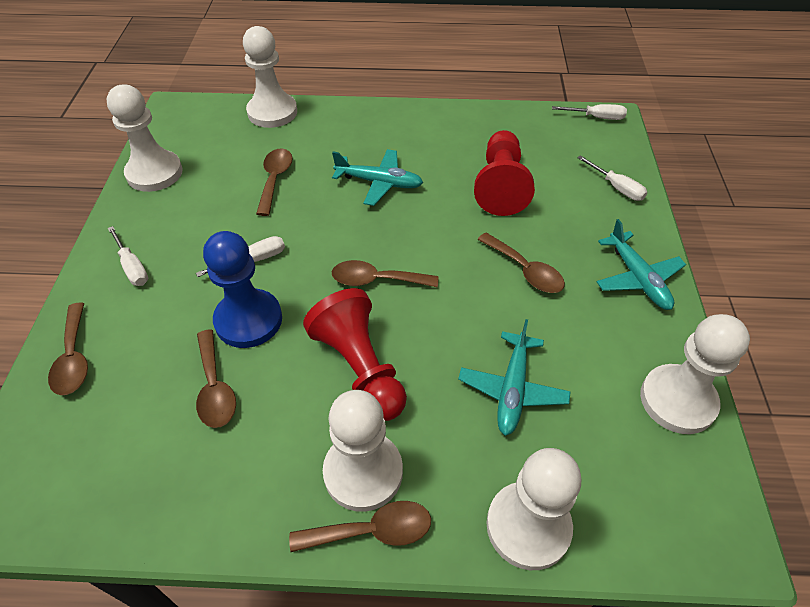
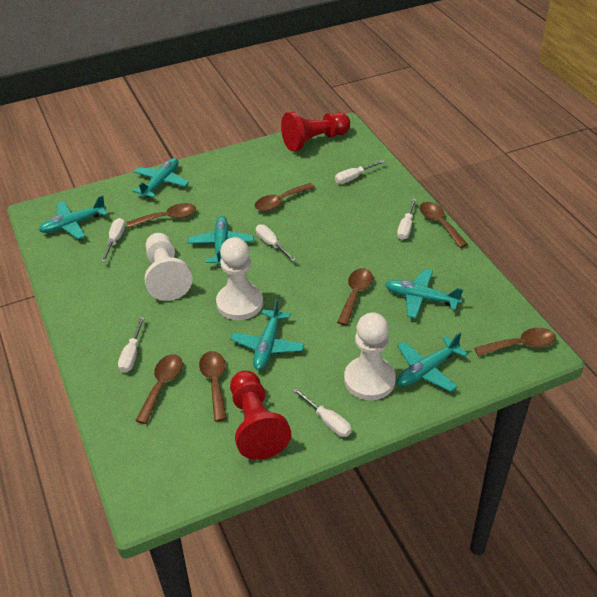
blue pawn: [203,231,282,348] = 1 -> none = 0
brown spoon: [48,303,88,395] [196,329,236,428] [256,148,293,216] [289,501,431,552] [332,260,438,288] [477,233,565,293] = 6 -> [126,203,196,228] [136,354,183,424] [199,351,227,421] [255,183,315,211] [337,268,373,326] [420,202,468,248] [474,328,556,356] = 7
turquoise plane: [332,149,423,206] [458,319,571,436] [597,219,686,310] = 3 -> [39,195,108,239] [133,158,189,198] [188,216,254,266] [230,299,304,370] [385,269,463,318] [397,332,468,392] = 6
white pawn: [107,85,183,192] [243,26,297,128] [323,390,403,512] [486,448,581,570] [640,314,750,434] = 5 -> [145,233,193,301] [216,237,263,320] [344,312,396,400] = 3
white screwdriver: [108,226,148,286] [196,236,285,277] [552,104,627,120] [577,155,648,201] = 4 -> [101,218,125,262] [118,317,145,373] [256,224,296,262] [293,388,352,437] [335,160,385,184] [397,199,416,240] = 6

